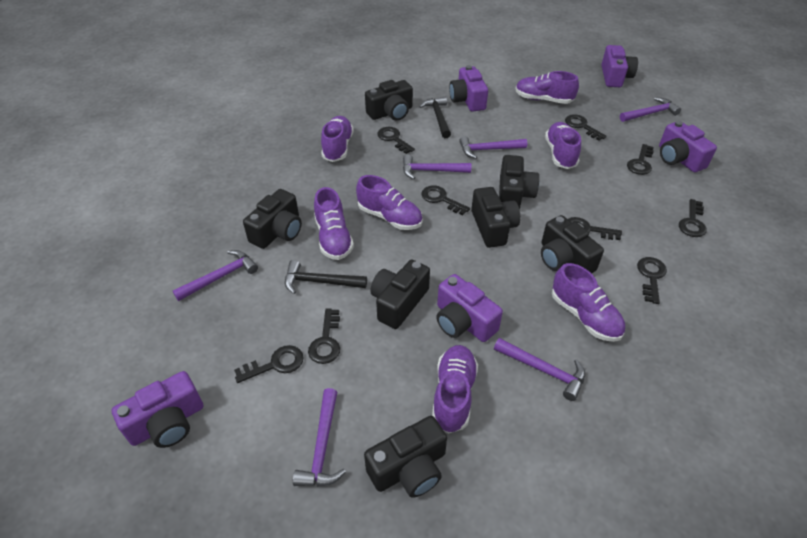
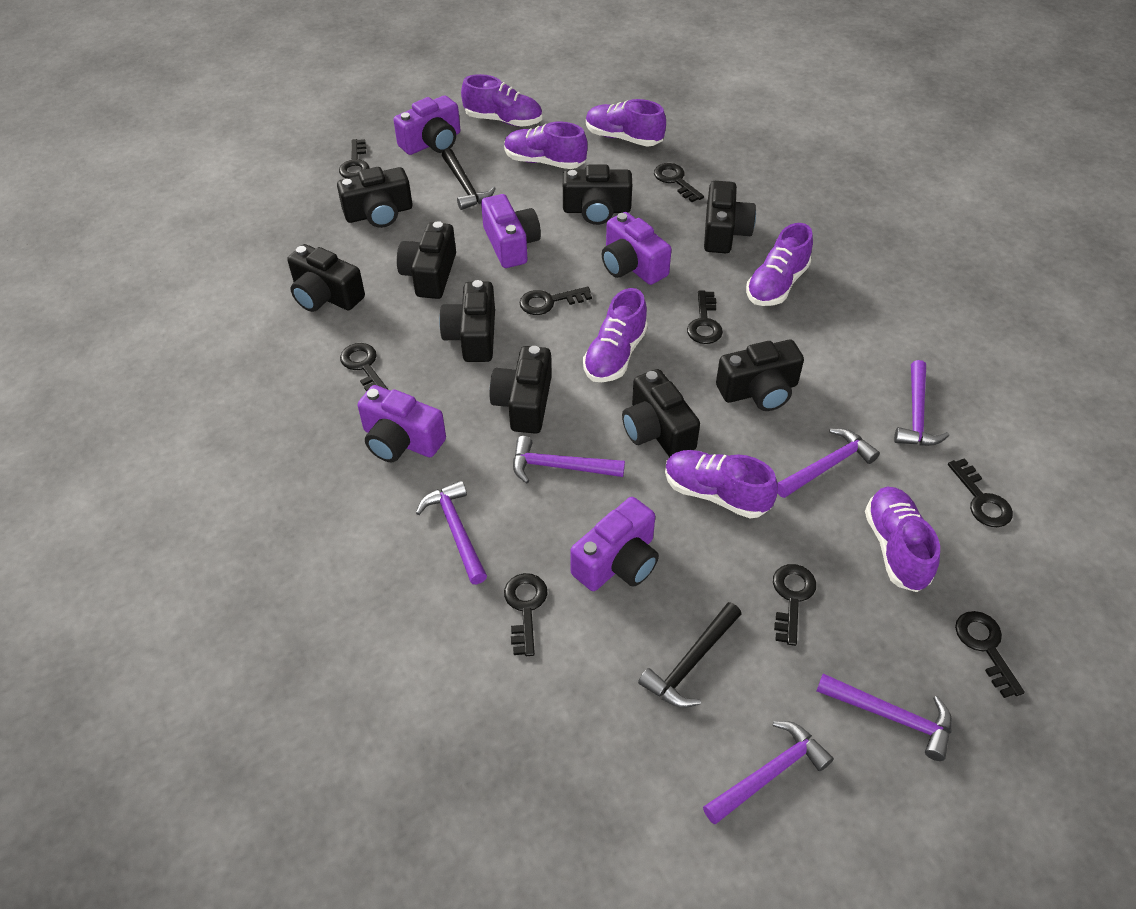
black camera: [243,189,302,249] [364,416,447,498] [365,80,413,121] [370,260,430,329] [471,187,520,248] [499,155,539,209] [541,215,604,274] = 7 -> [287,244,365,312] [337,167,412,228] [397,221,456,299] [439,280,495,362] [490,346,552,434] [563,165,632,225] [622,369,700,457] [704,181,756,253] [716,340,804,411] = 9

